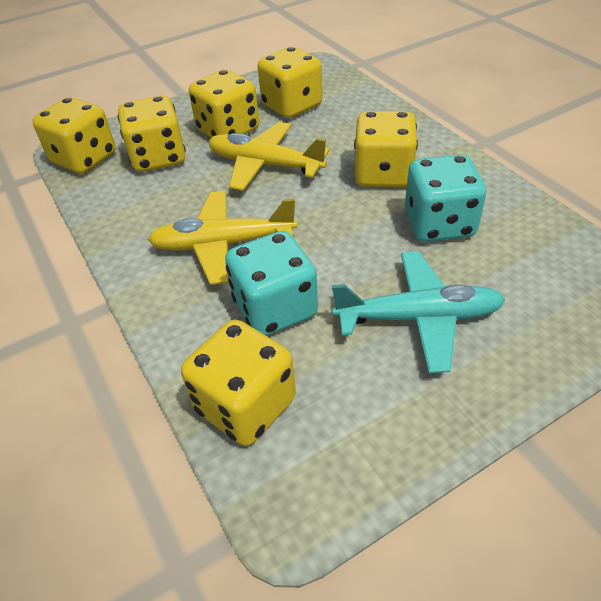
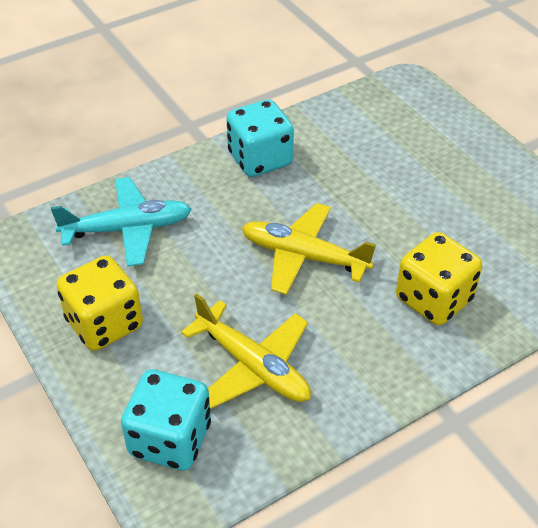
yellow dice: [32,97,116,174] [118,96,186,172] [181,319,296,446] [189,69,259,138] [258,47,322,118] [354,111,418,187] = 6 -> [56,255,143,351] [396,232,482,325] = 2

